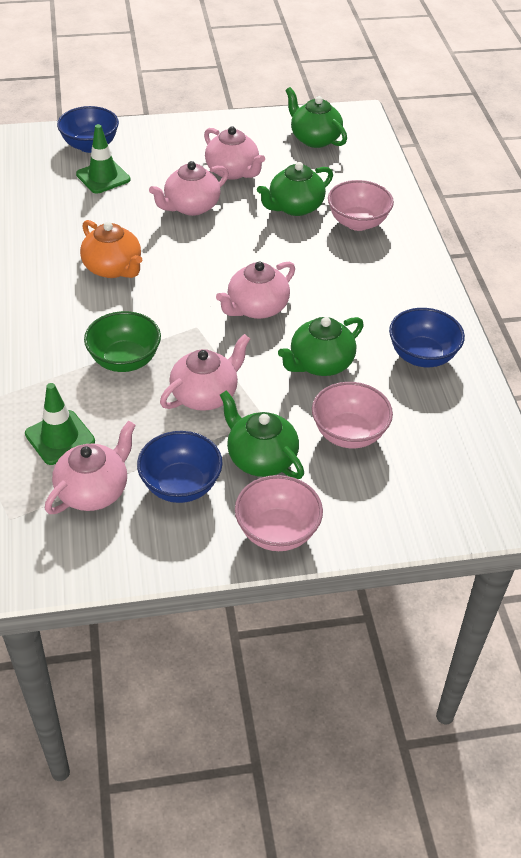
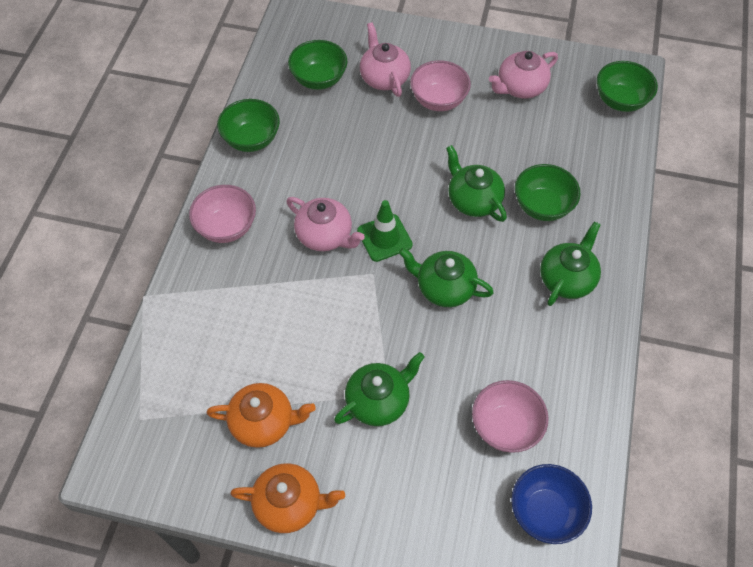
blue bowl: [57,106,119,153] [137,431,222,503] [389,308,465,367] = 3 -> [511,464,592,544] = 1
green bowl: [84,311,161,372] = 1 -> [217,99,280,152] [288,40,347,90] [515,164,581,221] [597,61,658,112] = 4
green traffic cone: [25,383,95,465] [76,124,131,194] = 2 -> [357,200,413,262] = 1
orange teapot: [80,220,142,278] = 1 -> [207,383,316,448] [230,463,345,533] = 2
pink teapot: [45,421,136,514] [149,161,229,216] [160,334,250,411] [204,127,265,180] [216,261,295,319] = 5 -> [286,197,365,251] [360,22,411,97] [489,51,558,98] = 3

